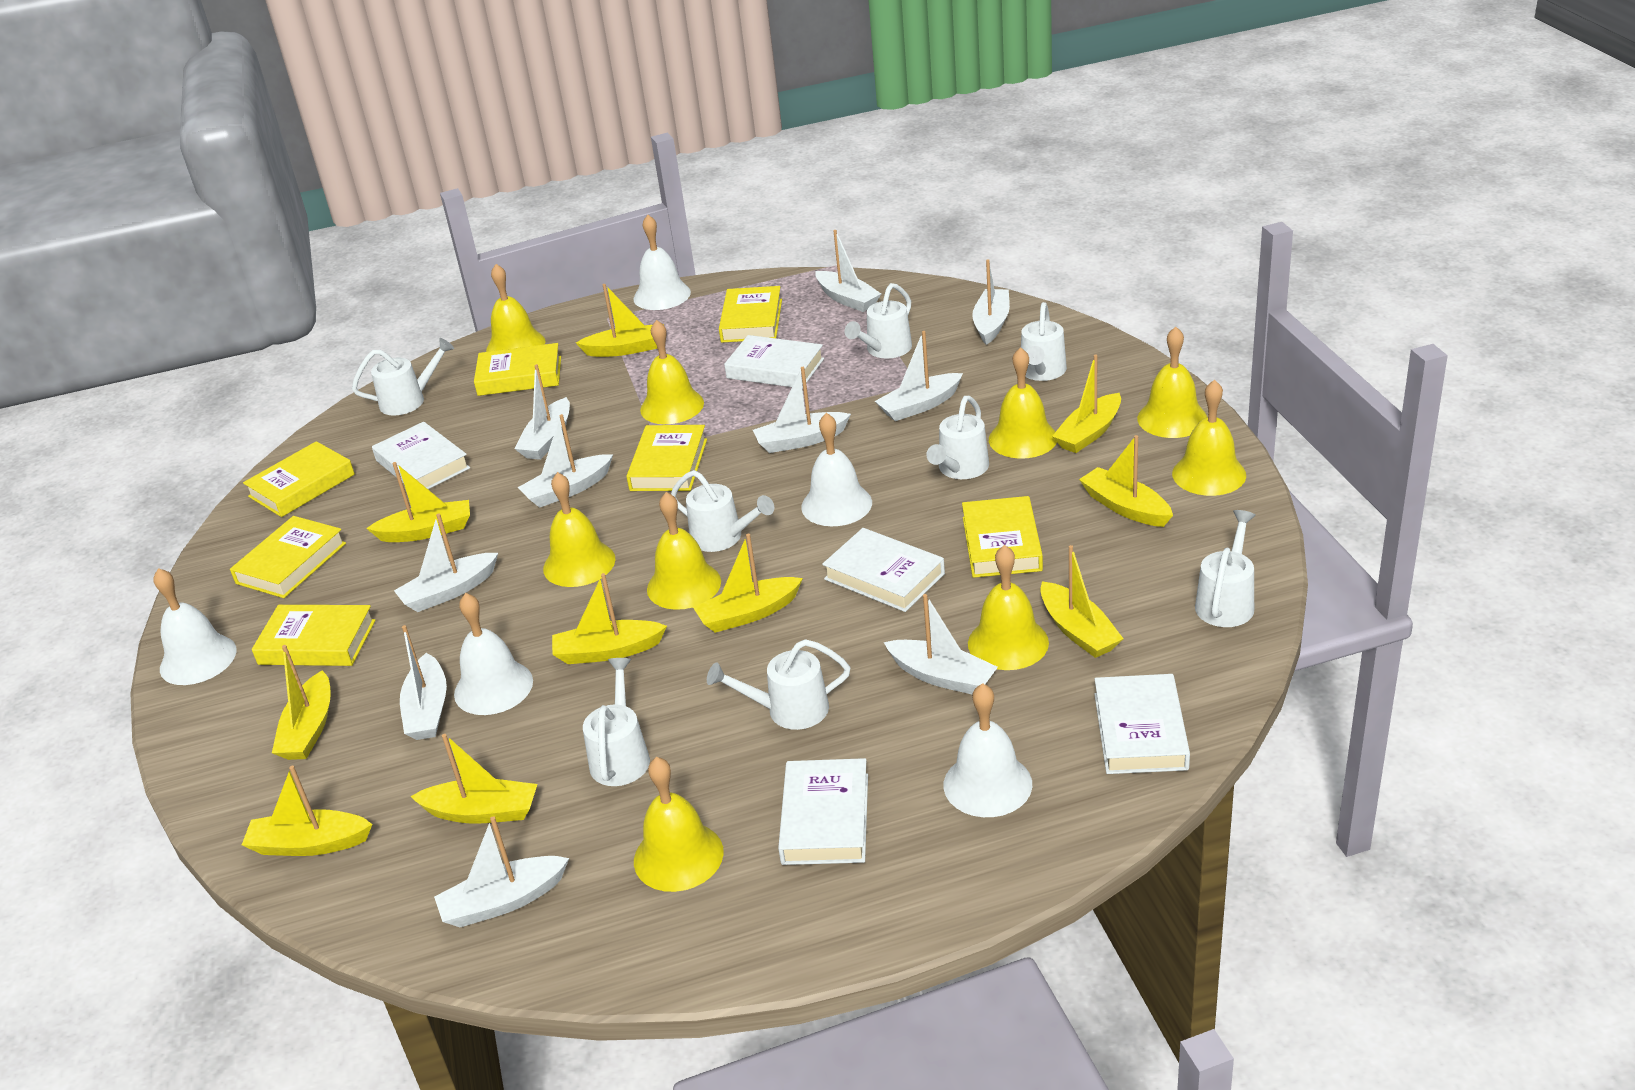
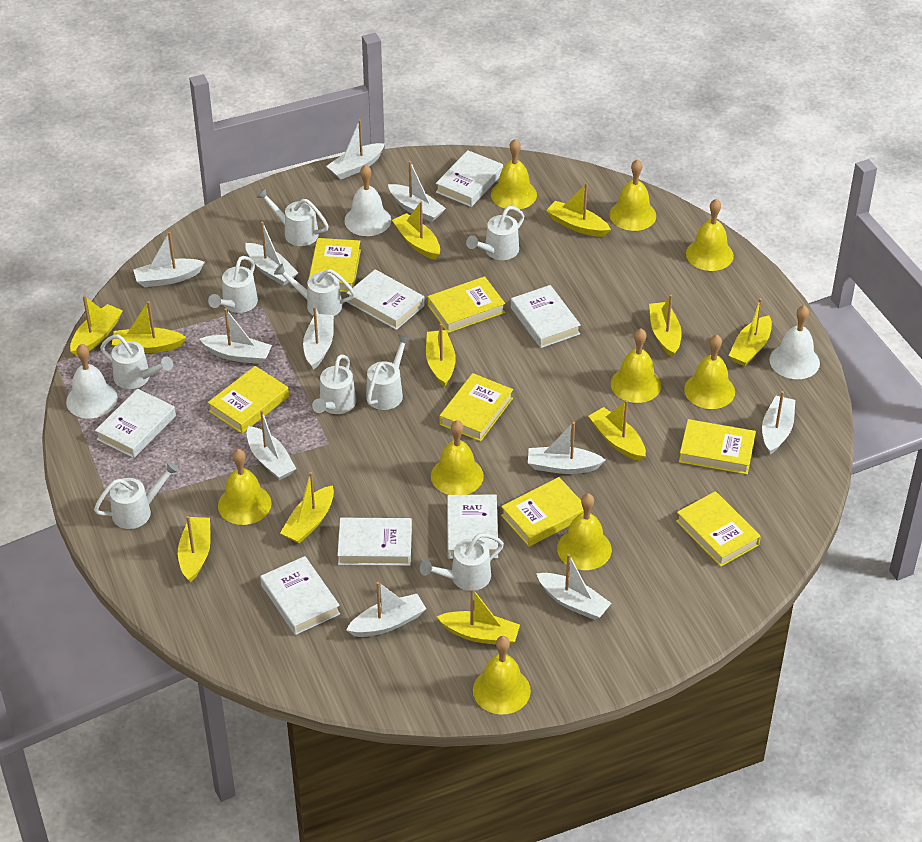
white bell: [153,568,237,685] [454,593,533,715] [634,215,691,310] [801,413,872,526] [944,683,1032,817] = 5 -> [66,344,118,418] [344,164,391,236] [769,305,820,379] = 3
white boat: [394,513,498,612] [400,625,447,740] [434,816,569,927] [515,364,570,460] [518,414,613,508] [753,367,851,453] [815,230,881,312] [875,331,963,421] [884,594,998,694] [972,259,1010,345] = 10 -> [133,232,205,287] [199,308,272,364] [245,222,298,286] [247,410,296,480] [303,306,334,370] [326,119,385,180] [346,582,426,637] [388,161,446,222] [528,422,605,474] [536,554,611,620] [762,391,795,454] = 11
white book: [372,422,470,489] [724,335,824,388] [778,758,868,865] [822,528,945,612] [1094,674,1190,774] = 5 -> [95,389,176,458] [260,556,340,635] [337,518,412,566] [347,269,425,330] [436,150,503,207] [447,495,498,559] [511,285,581,348] = 7
white watering can: [352,338,454,415] [583,658,650,786] [671,470,774,552] [707,639,850,730] [845,283,912,359] [926,396,989,479] [1021,302,1067,381] [1195,510,1256,627] = 8 -> [94,461,179,529] [100,334,173,389] [208,256,258,313] [256,188,329,246] [274,263,355,316] [312,355,356,414] [366,335,411,410] [420,533,504,591] [466,206,524,260] = 9
yellow boat: [242,766,372,856] [272,645,331,760] [366,462,470,542] [410,734,537,824] [552,573,667,664] [576,284,664,357] [693,534,803,633] [1040,545,1124,658] [1052,355,1121,453] [1079,435,1173,527] = 10 -> [70,296,123,356] [112,301,186,353] [178,516,211,583] [280,472,334,544] [392,201,440,260] [426,323,456,387] [436,588,520,645] [546,183,611,237] [589,400,646,461] [649,295,681,357] [729,298,772,366] = 11

